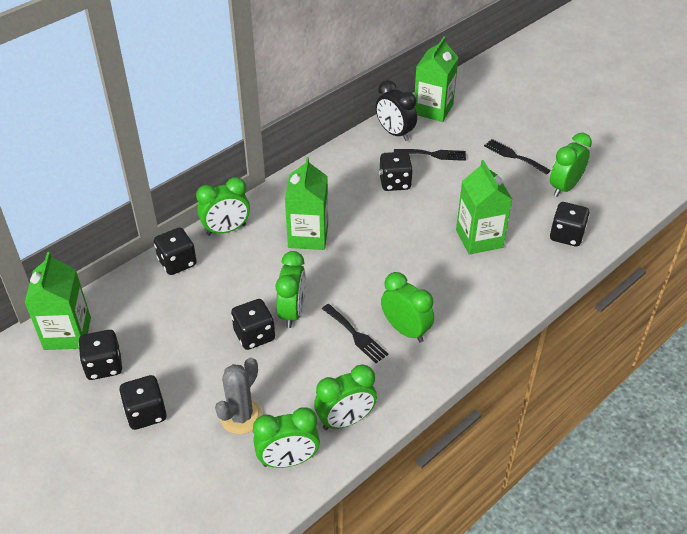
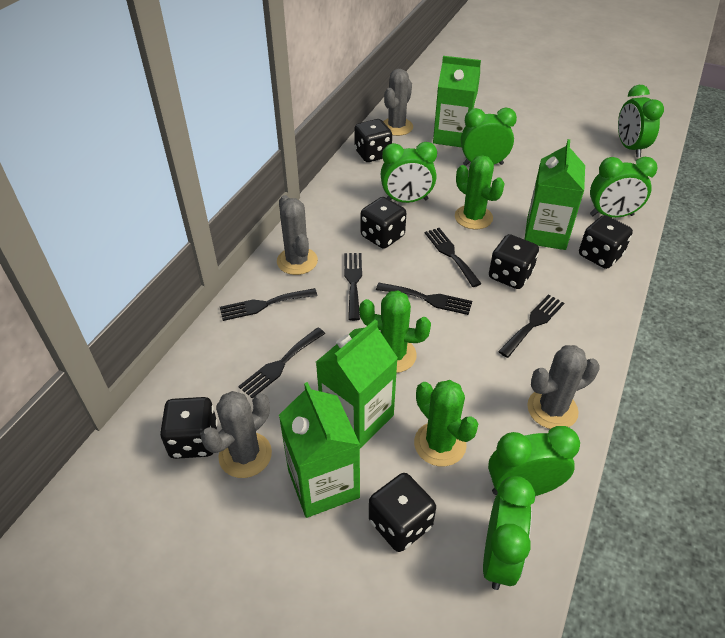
black clock: [376,80,417,141] = 1 -> none = 0
black fork: [322,304,389,363] [394,149,466,161] [484,139,551,175] = 3 -> [220,288,318,321] [238,328,325,399] [344,253,362,321] [376,283,472,315] [425,228,482,287] [498,294,564,358] = 6
green cactus: none = 0 -> [359,290,431,373] [414,380,478,466] [455,155,505,229] = 3
grey cactus: [215,357,262,434] = 1 -> [201,391,272,478] [277,195,318,275] [383,69,413,136] [527,345,600,429] = 4

